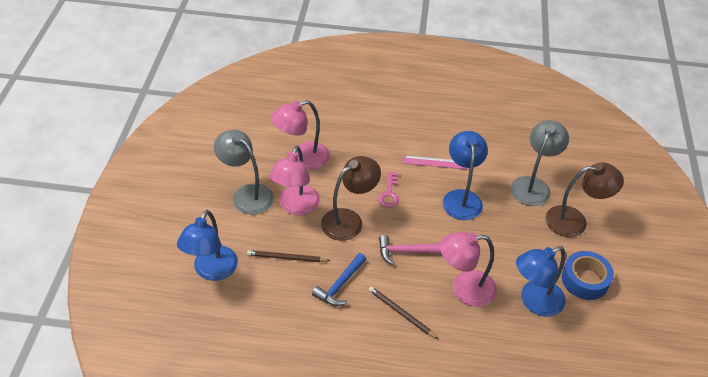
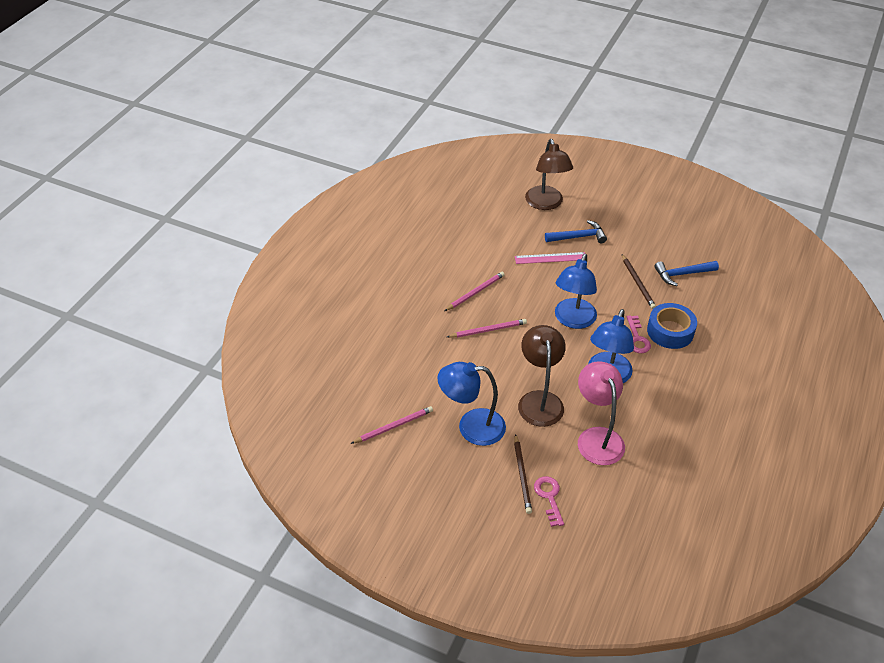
blue hammer: [312,253,366,306] = 1 -> [545,220,607,243] [654,261,719,286] = 2
grey lamp: [214,130,274,215] [511,120,569,206] = 2 -> none = 0
pink hammer: [379,235,441,265] = 1 -> none = 0
pink key: [378,172,399,208] = 1 -> [534,476,564,527] [627,315,651,353] = 2
pink lamp: [269,146,320,215] [271,100,330,170] [440,232,497,307] = 3 -> [578,361,625,465] = 1
pink pencil: none = 0 -> [351,406,433,444] [445,272,505,311] [447,319,527,338] = 3

